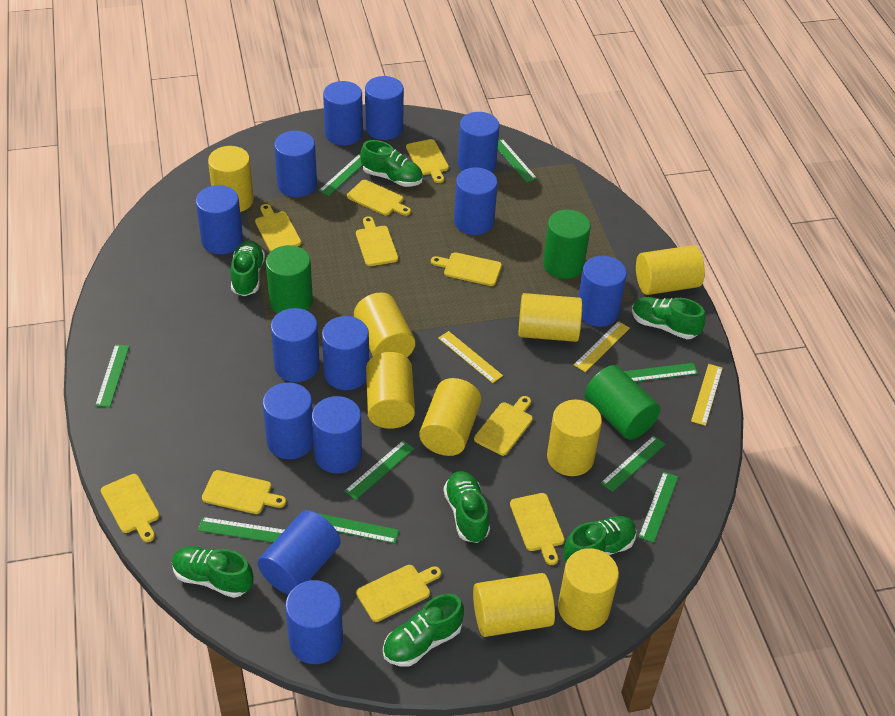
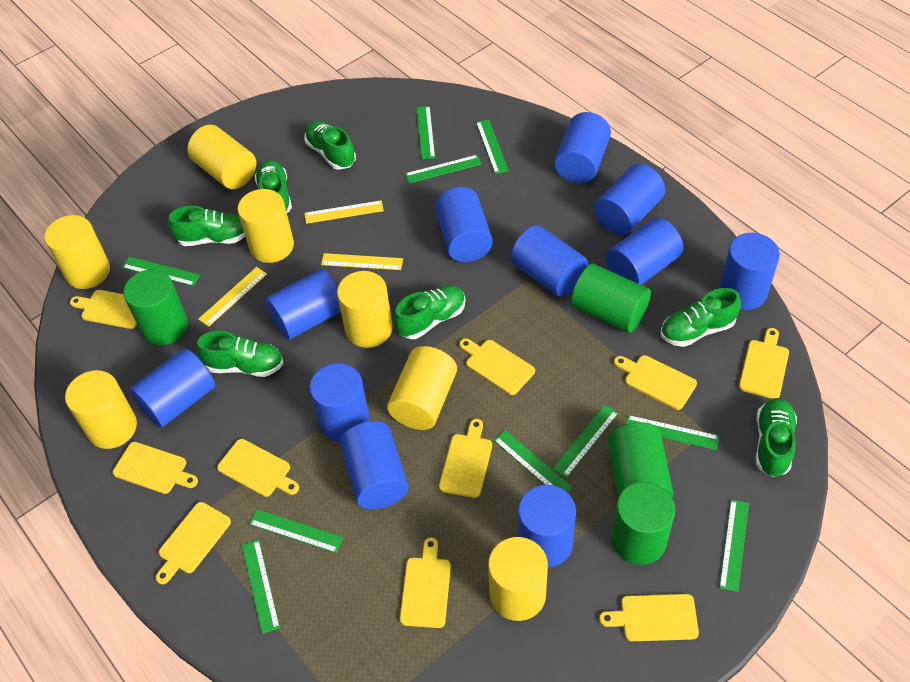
blue cylinder: [196,185,243,254] [257,510,341,595] [263,383,313,459] [271,308,320,382] [274,131,317,197] [285,580,343,664] [312,396,362,474] [322,316,369,390] [323,81,363,145] [365,76,404,140] [454,168,498,235] [458,112,500,172] [578,256,627,327] = 13 -> [130,348,215,428] [265,269,341,340] [310,363,370,442] [340,421,409,509] [435,187,493,262] [511,225,588,297] [518,485,576,567] [554,112,611,183] [594,164,665,235] [606,218,683,285] [719,233,780,310] = 11
green cylinder: [266,245,313,314] [543,210,591,279] [585,365,660,440] = 3 -> [123,269,188,345] [571,264,651,333] [608,422,674,498] [611,482,675,565] = 4
green ruler: [95,344,130,407] [198,517,284,542] [318,513,399,544] [319,154,362,196] [344,441,414,500] [498,139,537,183] [601,436,665,492] [624,363,698,382] [638,472,678,543] = 9 -> [122,257,200,286] [242,540,280,634] [249,509,343,553] [405,155,482,183] [416,106,435,159] [476,120,509,174] [494,430,573,493] [553,405,618,478] [626,415,719,450] [719,499,749,592] = 10
yellow cylinder: [208,146,254,212] [354,292,415,357] [366,352,415,429] [419,378,482,456] [473,573,555,637] [519,293,582,342] [547,399,602,476] [558,548,619,631] [636,245,705,295] = 9 -> [44,215,110,289] [65,370,137,449] [187,125,256,189] [238,189,294,263] [337,271,393,348] [387,346,457,430] [488,537,548,621] = 7

